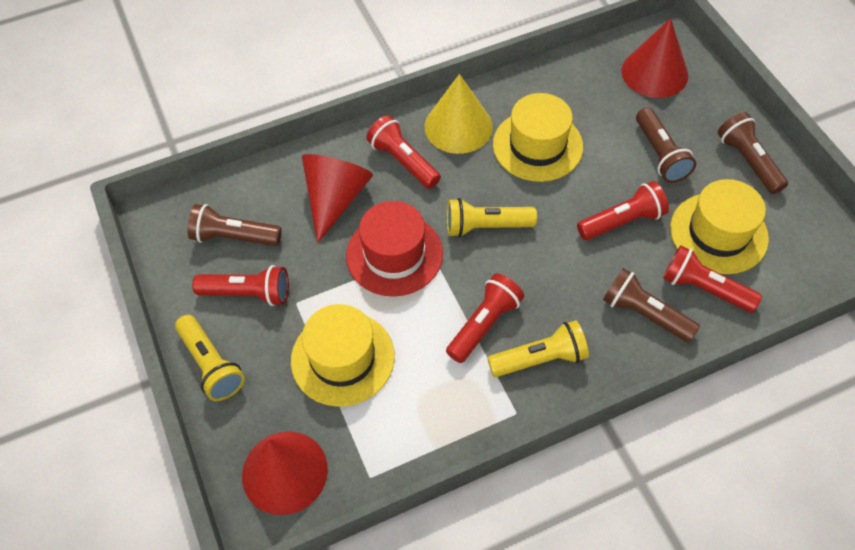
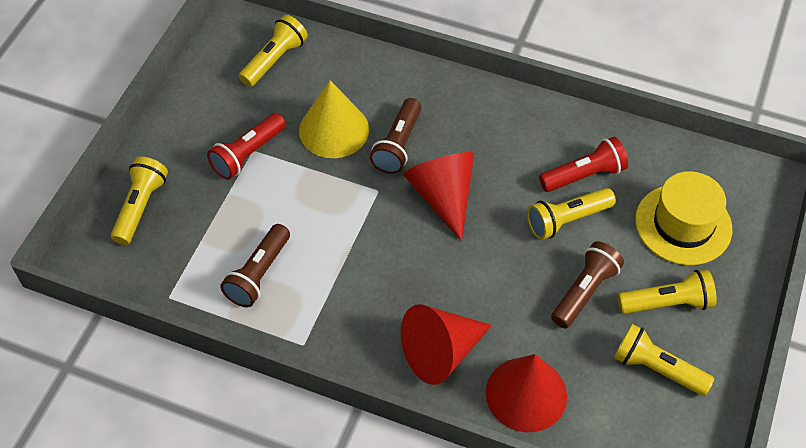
brown flashlight: [187,204,282,246] [603,268,700,342] [636,108,696,183] [717,112,788,194] = 4 -> [220,224,290,307] [370,98,421,174] [551,241,624,328] = 3
red flashlight: [192,265,289,306] [366,115,441,189] [446,273,524,363] [577,181,669,240] [663,245,762,313] = 5 -> [207,113,286,180] [539,137,628,192] = 2
red hat: [346,201,443,297] = 1 -> none = 0
yellow flashlight: [175,315,245,401] [447,198,537,237] [487,320,589,377] = 3 -> [111,157,168,245] [239,15,308,87] [527,188,616,240] [614,324,714,396] [618,270,717,314] = 5
yellow hat: [291,304,395,407] [493,93,583,182] [670,179,769,274] = 3 -> [635,171,732,265] = 1

